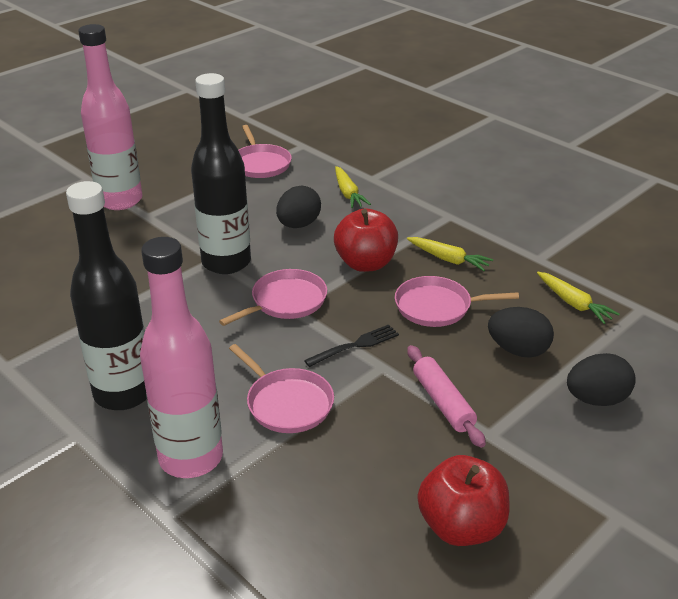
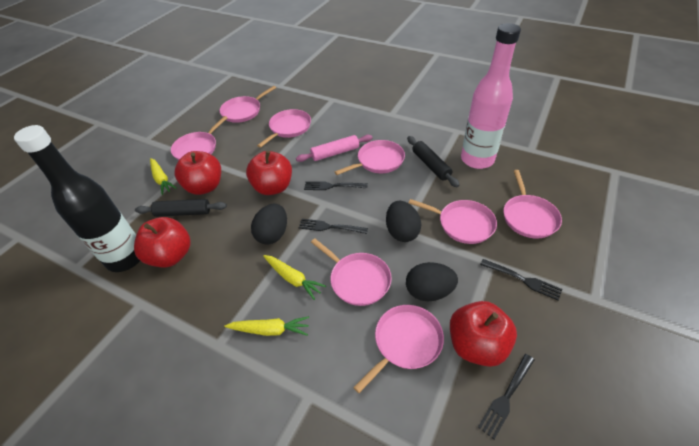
black bottle: [66,181,147,410] [191,73,251,274] = 2 -> [14,125,140,272] = 1
black fork: [304,325,399,367] = 1 -> [298,219,368,234] [304,181,368,190] [478,354,534,439] [480,259,562,301] = 4
black rolling pin: none = 0 -> [135,199,227,217] [407,136,459,187] = 2
pink bottle: [78,24,142,210] [140,237,223,478] = 2 -> [461,23,521,169] = 1
pink pan: [219,269,327,326] [229,344,334,433] [239,125,292,178] [395,276,519,327] = 4 -> [171,116,227,160] [220,86,276,123] [257,109,311,148] [311,239,392,306] [335,140,405,175] [353,305,444,393] [409,199,497,244] [504,170,562,239] = 8
red apple: [334,208,398,272] [418,455,510,546] = 2 -> [134,217,191,268] [175,151,221,195] [246,151,292,195] [450,301,517,367] = 4

